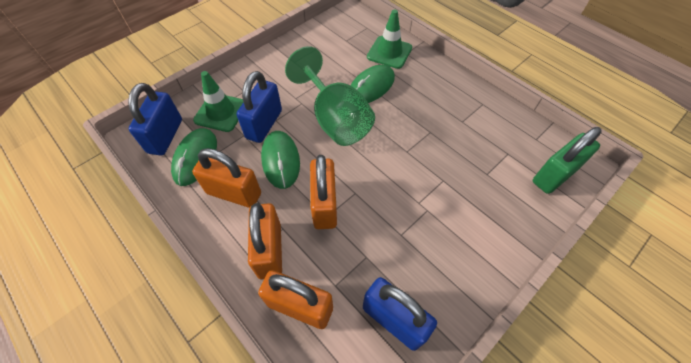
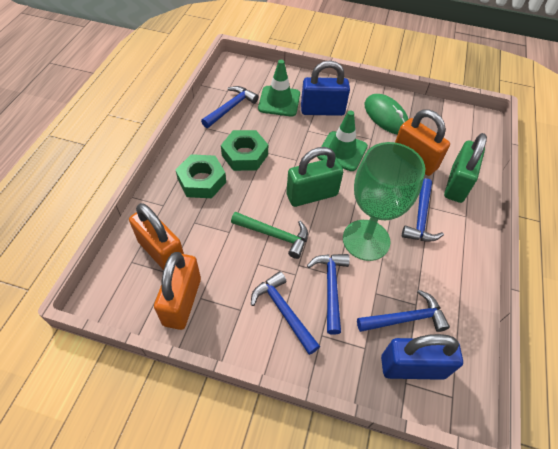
blue hammer: none = 0 -> [201,86,259,128] [251,271,320,355] [307,254,350,335] [357,290,450,332] [402,178,444,242] = 5
blue padlock: [128,83,182,156] [237,71,282,143] [363,277,437,351] = 3 -> [301,60,350,116] [381,334,463,380] = 2
green hammer: none = 0 -> [231,212,308,259] = 1
green mouse: [171,128,217,186] [261,131,300,189] [350,65,395,103] = 3 -> [364,94,408,135] = 1
green nut: none = 0 -> [176,154,226,198] [221,130,268,171] = 2
green padlock: [533,127,602,194] = 1 -> [286,147,343,207] [444,133,487,203] = 2
orange padlock: [192,148,261,208] [248,203,282,279] [258,270,333,329] [310,155,337,229] = 4 -> [129,203,184,270] [154,252,201,330] [395,109,450,176] = 3

